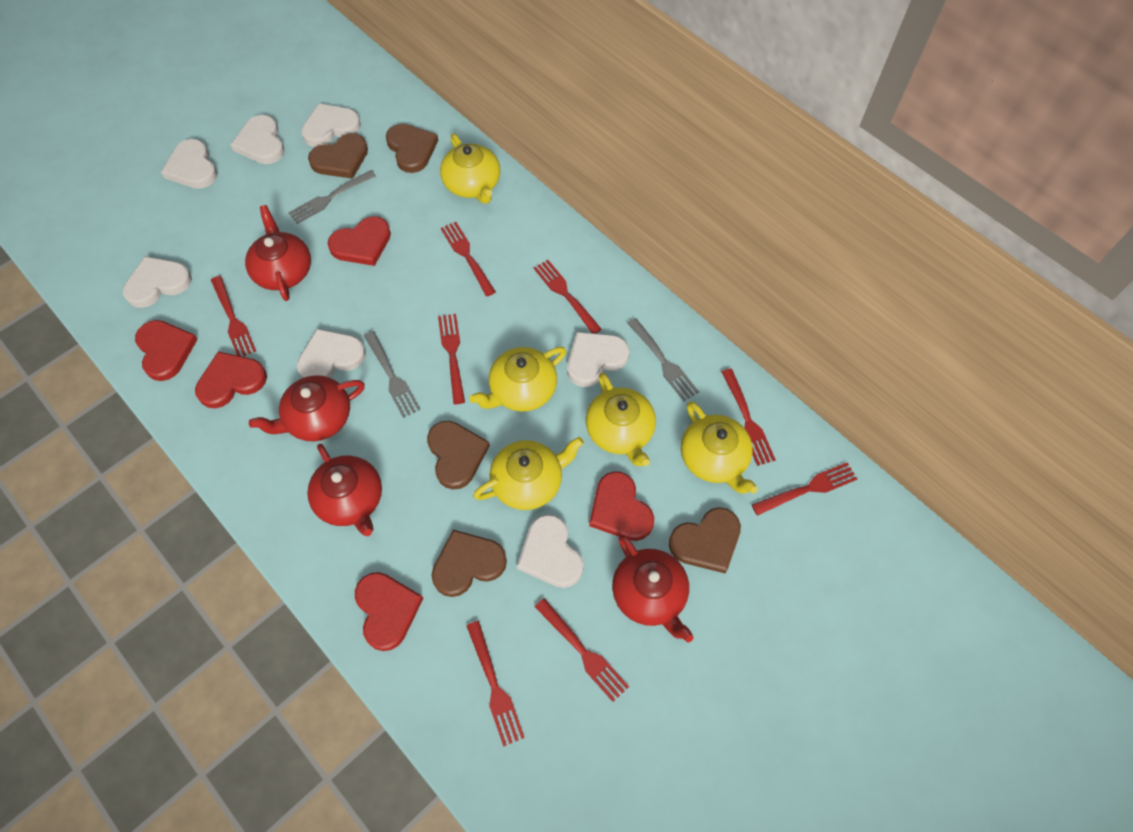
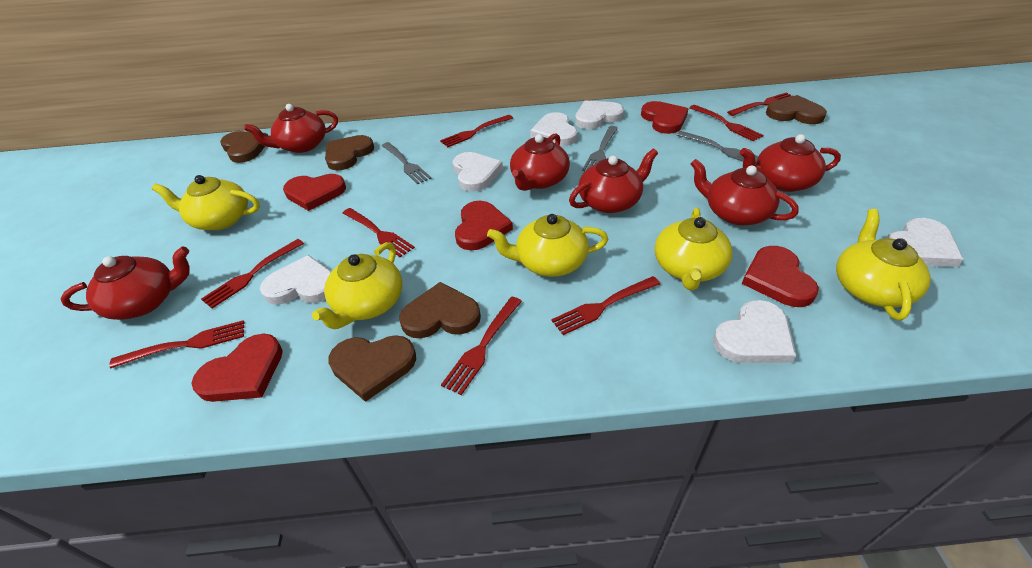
red teapot: [245,205,311,301] [249,375,365,441] [307,444,382,536] [612,535,694,642] = 4 -> [61,246,190,320] [244,104,338,153] [510,133,570,191] [569,149,658,213] [691,159,799,225] [740,134,841,192] = 6
white heart: [123,256,192,308] [161,139,217,189] [231,115,284,164] [297,329,366,378] [301,103,361,147] [517,514,584,588] [567,332,629,387] = 7 -> [260,255,332,305] [453,152,503,192] [530,112,577,146] [575,100,624,129] [713,300,796,363] [887,218,963,267] = 6

